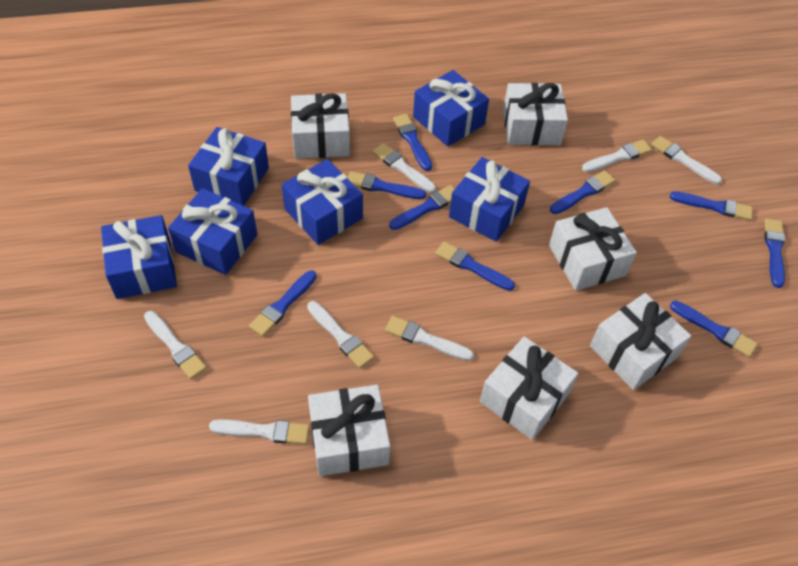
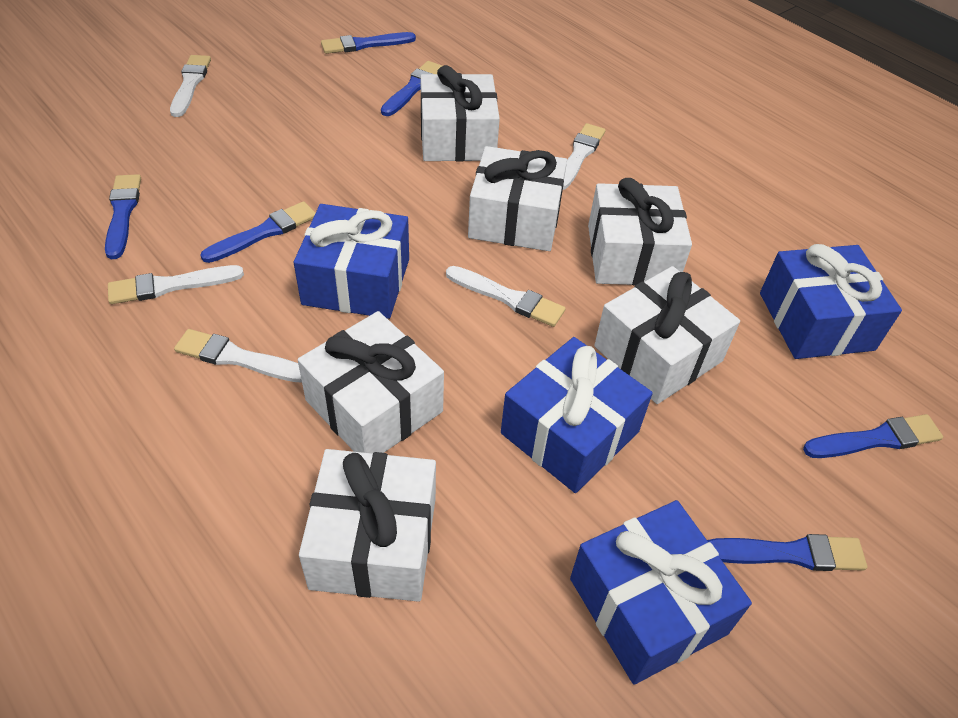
blue brush: [249,270,317,336] [348,171,426,199] [389,185,455,230] [393,114,432,171] [435,241,515,291] [550,170,615,214] [670,191,753,221] [670,301,758,357] [764,218,785,288] = 9 -> [105,174,141,259] [200,201,315,263] [321,32,416,54] [381,61,442,116] [707,534,867,571] [803,414,943,458] = 6
blue gift: [101,215,177,299] [168,188,257,275] [188,127,269,206] [282,159,363,245] [413,70,489,147] [449,157,530,242] = 6 -> [294,204,409,319] [501,337,653,493] [570,500,752,685] [760,244,902,359] = 4
white brush: [144,311,207,379] [209,419,310,444] [307,301,374,368] [372,143,436,193] [385,316,474,361] [582,140,652,172] [651,136,722,184] = 7 -> [108,265,244,304] [170,55,211,117] [174,329,302,383] [446,266,566,327] [563,123,606,190] = 5

